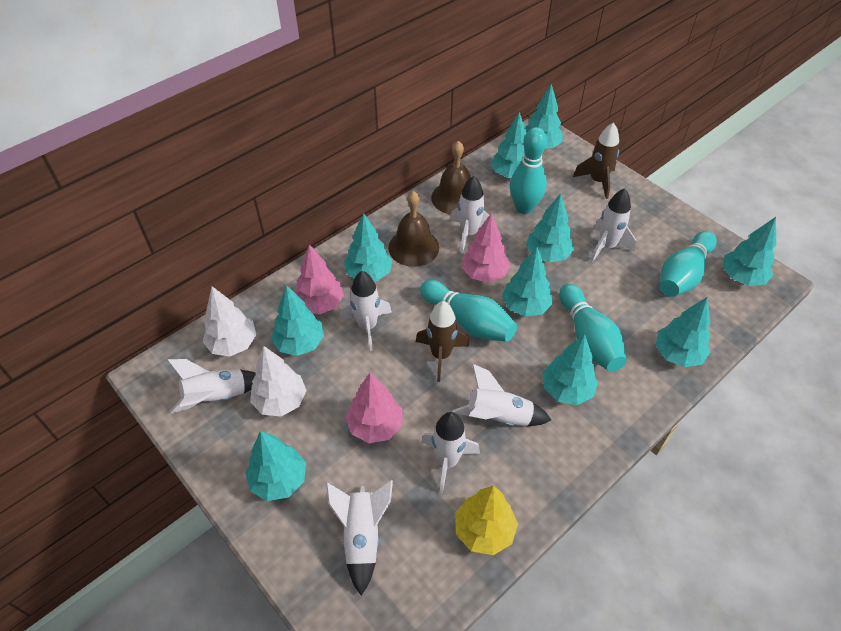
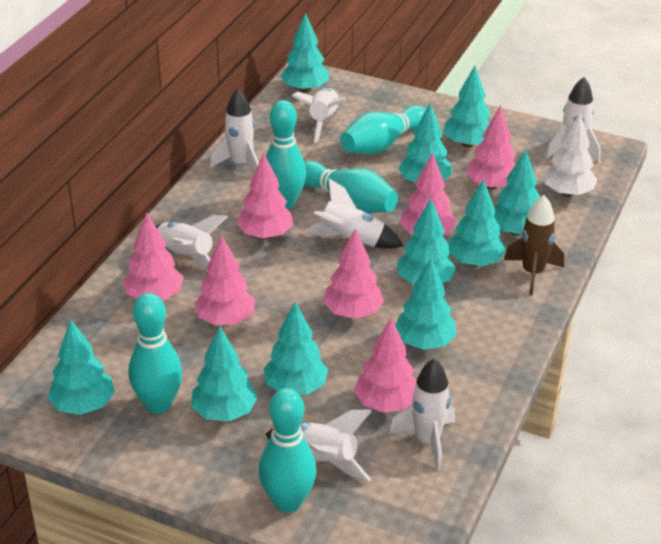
brown bell: [388,191,439,267] [431,141,471,215] = 2 -> none = 0
brown rocket: [416,301,469,382] [573,123,619,199] = 2 -> [504,195,564,296] = 1
pink tree: [295,244,344,315] [346,373,402,443] [462,213,511,283] = 3 -> [123,213,183,300] [194,235,256,326] [236,153,293,239] [323,228,384,319] [354,318,417,413] [400,153,456,235] [466,105,516,190] = 7
turquoise bowling pin: [420,280,517,342] [510,127,547,214] [559,284,626,372] [660,231,717,297] = 4 -> [129,293,182,414] [259,388,317,513] [266,100,306,210] [304,161,398,213] [340,105,426,154] = 5
white tree: [203,286,256,357] [250,346,307,416] = 2 -> [543,113,597,197] = 1
yellow tree: [455,486,518,555] = 1 -> none = 0

